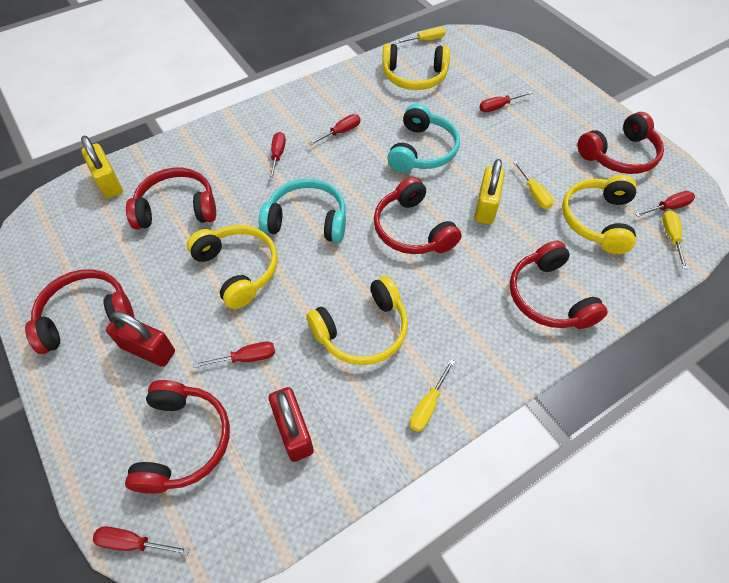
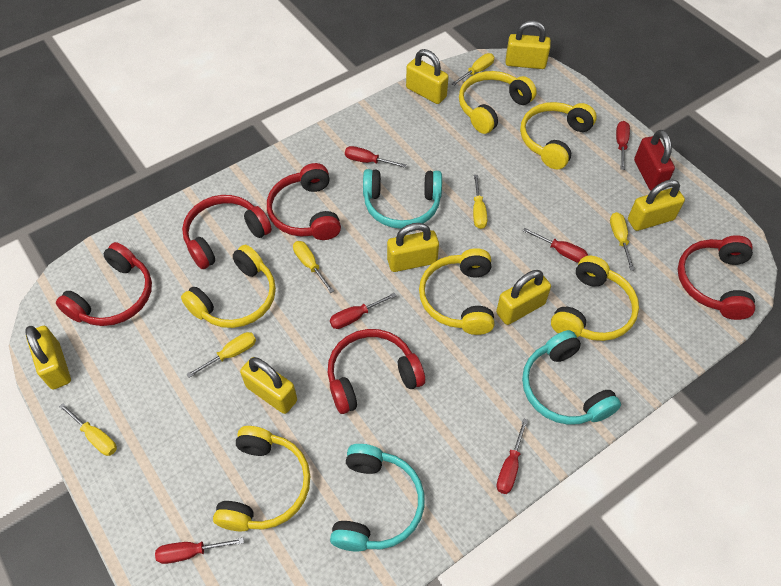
red headphones: [25,269,134,354] [125,380,230,494] [126,168,216,229] [374,177,462,254] [510,241,608,329] [578,112,664,174] = 6 -> [56,242,152,326] [182,195,272,269] [267,163,341,240] [328,329,425,414] [678,235,755,320] = 5
red padlock: [106,311,175,367] [269,387,314,462] = 2 -> [634,130,675,191] = 1
turquoise headphones: [259,179,346,243] [387,103,460,172] = 2 -> [330,444,425,552] [363,169,442,229] [522,330,621,425] = 3
yellow headphones: [187,225,278,309] [306,276,408,365] [382,43,450,90] [562,175,637,254] = 4 -> [181,245,276,328] [213,426,310,531] [419,248,494,335] [459,71,537,134] [520,102,597,169] [551,256,639,341] = 6
yellow padlock: [81,136,123,199] [475,159,505,224] = 2 -> [25,326,71,390] [240,357,297,414] [387,223,439,272] [406,49,449,104] [496,270,551,325] [505,21,551,69] [628,179,685,231] = 7
yellow screwdriver: [395,27,445,44] [410,359,455,432] [513,161,553,209] [662,210,688,269] = 4 -> [59,403,117,456] [187,332,256,378] [293,241,334,293] [451,53,495,86] [473,175,487,229] [610,212,635,270] = 6

